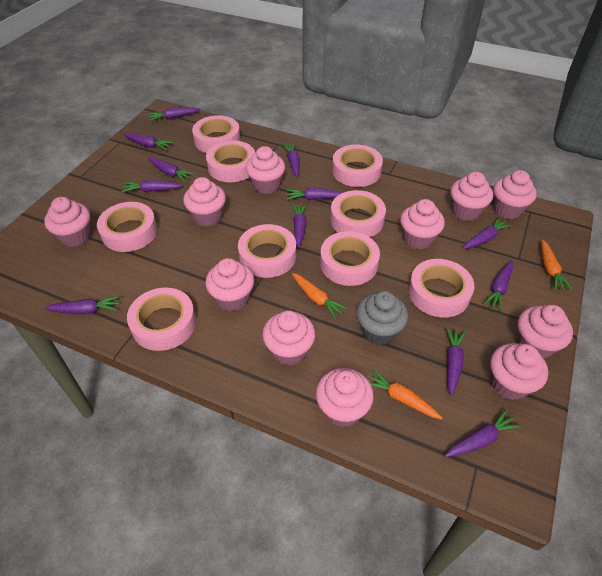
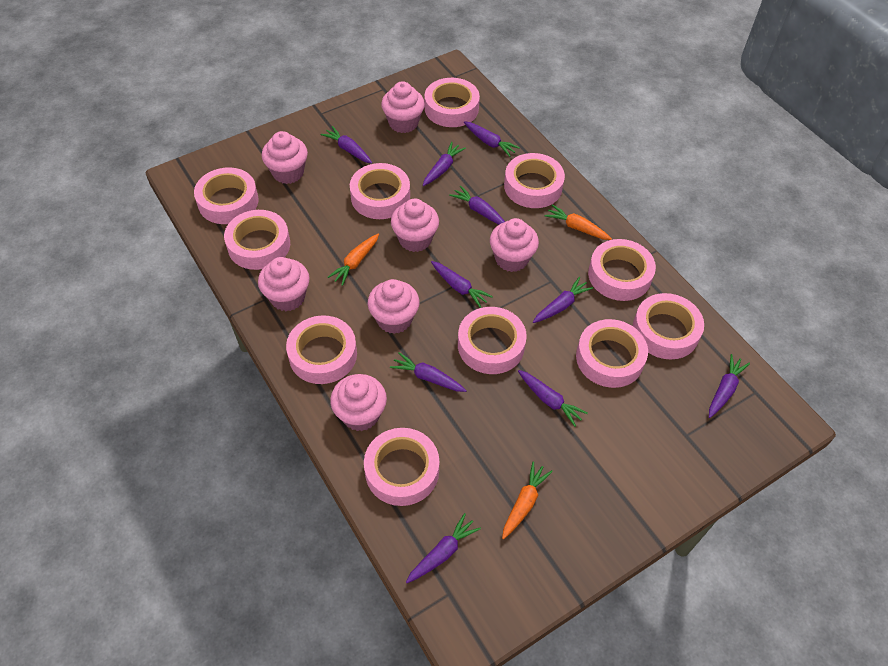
grey cupcake: [357,291,408,345] = 1 -> none = 0
pink cupcake: [44,197,91,247] [183,177,226,227] [205,258,254,311] [246,146,285,194] [262,310,315,365] [316,368,374,427] [400,199,445,250] [450,172,493,221] [490,343,548,400] [493,170,537,219] [517,305,573,359] = 11 -> [258,257,310,311] [262,131,308,184] [330,374,387,431] [368,279,419,334] [381,81,425,133] [391,199,439,252] [490,218,539,272] = 7
pink tape: [97,202,158,252] [127,288,196,351] [192,115,240,153] [206,140,255,182] [238,224,296,278] [320,231,380,286] [330,190,386,237] [332,145,383,187] [408,259,474,318] = 9 -> [194,167,259,224] [224,210,290,270] [286,316,357,384] [350,163,410,219] [364,428,439,506] [425,78,480,127] [458,307,527,374] [504,153,565,208] [576,319,648,388] [588,239,656,301] [633,293,704,359] = 11
purple carrot: [44,296,120,314] [121,180,183,192] [123,133,173,150] [148,107,200,121] [148,157,194,182] [282,142,300,177] [286,188,343,200] [291,203,307,248] [445,409,522,457] [446,327,466,396] [463,217,513,249] [483,260,513,311] = 12 -> [321,126,372,164] [390,352,467,392] [406,513,481,583] [423,142,466,186] [431,261,493,308] [449,186,505,225] [464,121,520,157] [518,370,588,427] [533,277,593,323] [709,354,750,418] = 10

